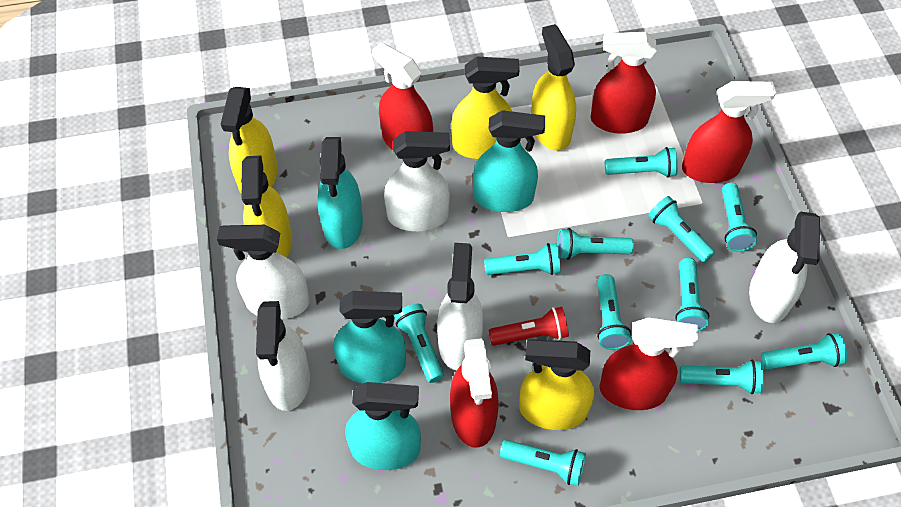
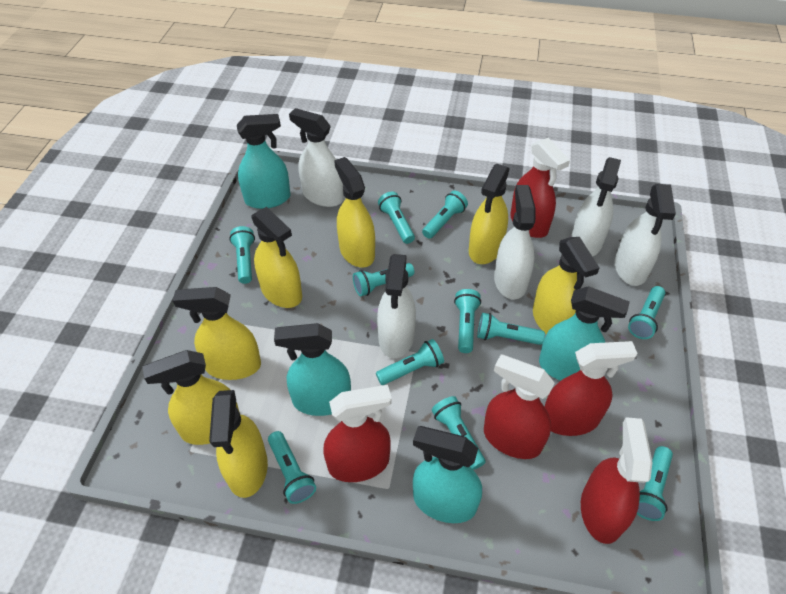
red flashlight: [488,307,569,346] = 1 -> none = 0
yellow spray bottle: [221,87,278,194] [241,155,292,258] [451,57,520,159] [519,339,594,430] [531,24,576,151] = 5 -> [142,350,240,445] [173,287,261,380] [209,390,268,498] [251,207,302,308] [334,157,375,268] [469,164,509,264] [533,237,599,334] = 7

